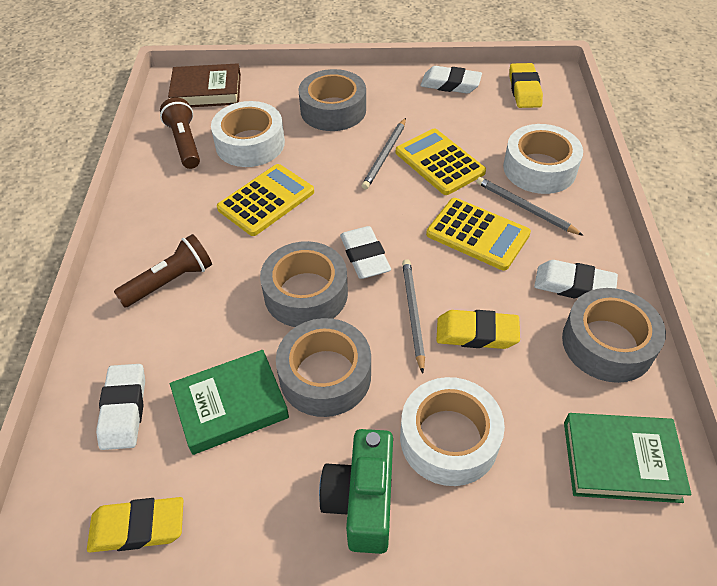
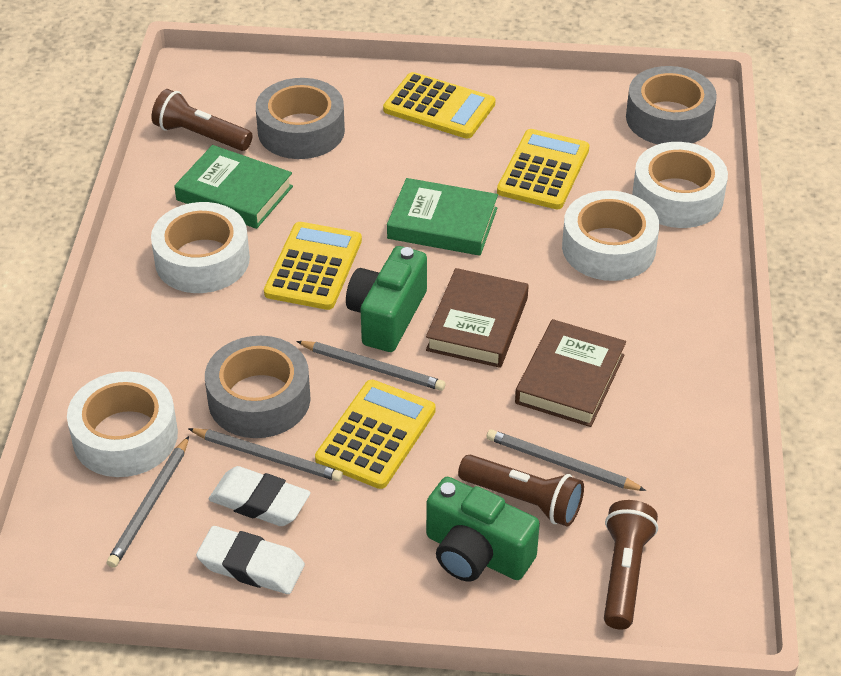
brown book: [168,63,241,107] = 1 -> [426,268,528,368] [515,319,626,427] = 2
brown flashlight: [114,234,212,308] [160,97,200,169] = 2 -> [151,89,253,151] [458,455,584,526] [604,500,658,629] = 3
green camera: [319,429,393,554] = 1 -> [346,246,427,352] [426,477,540,582] = 2
grey pencil: [362,118,406,189] [402,259,425,374] [476,177,584,236] = 3 -> [107,436,189,568] [188,428,343,482] [296,341,446,391] [487,430,646,491] = 4
grey tape: [260,241,348,327] [276,318,371,417] [298,69,366,131] [562,288,666,383] = 4 -> [205,336,311,438] [256,78,345,159] [626,66,717,144] = 3
white eraser: [96,364,145,450] [340,226,391,279] [421,66,482,93] [534,260,618,298] = 4 -> [196,526,305,594] [209,466,310,526] = 2
white tape: [211,101,285,167] [400,377,505,486] [503,124,583,194] = 3 -> [67,371,178,477] [151,202,250,293] [562,190,659,281] [632,142,728,228] = 4
yellow calculator: [217,164,314,236] [396,128,486,195] [426,198,531,270] = 3 -> [264,222,362,310] [315,380,436,489] [383,72,496,138] [497,129,589,209] = 4
yellow eraser: [87,497,184,553] [436,310,520,349] [509,63,543,108] = 3 -> none = 0

